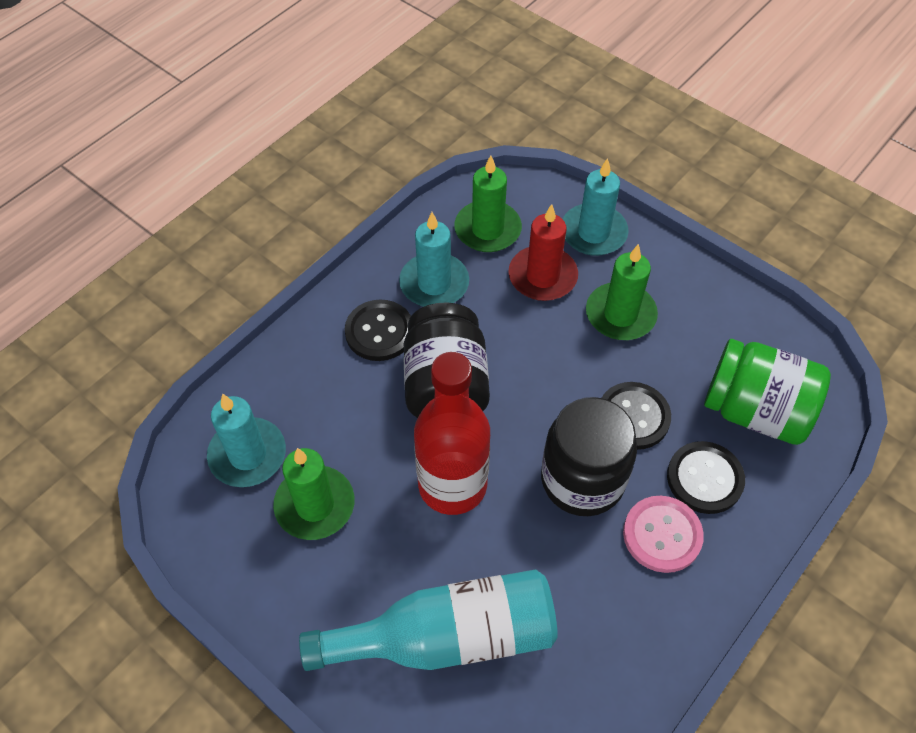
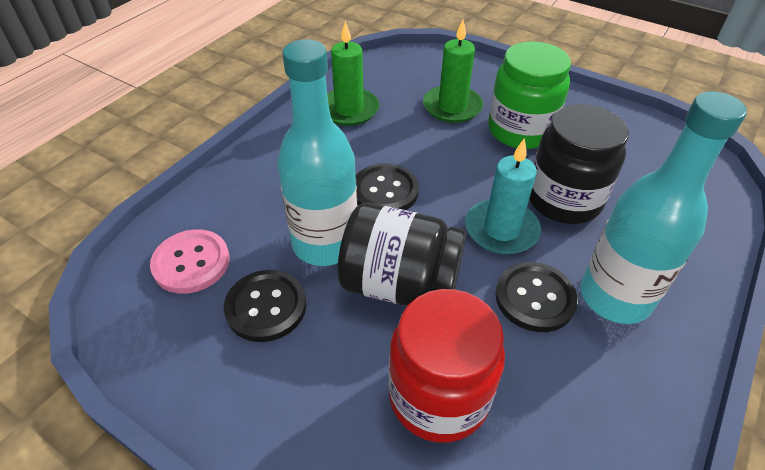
green candle: [273,448,355,540] [454,155,522,252] [586,244,658,340] = 3 -> [327,21,379,126] [423,20,483,123] = 2
red bottle: [414,352,490,515] = 1 -> none = 0
red candle: [508,204,578,301] = 1 -> none = 0
red jar: none = 0 -> [388,289,505,443] = 1
turquoise bottle: [299,569,558,671] = 1 -> [277,39,357,266] [580,91,747,324] = 2
turquoise candle: [207,394,286,487] [399,212,469,307] [563,158,629,256] = 3 -> [465,138,541,255] = 1

